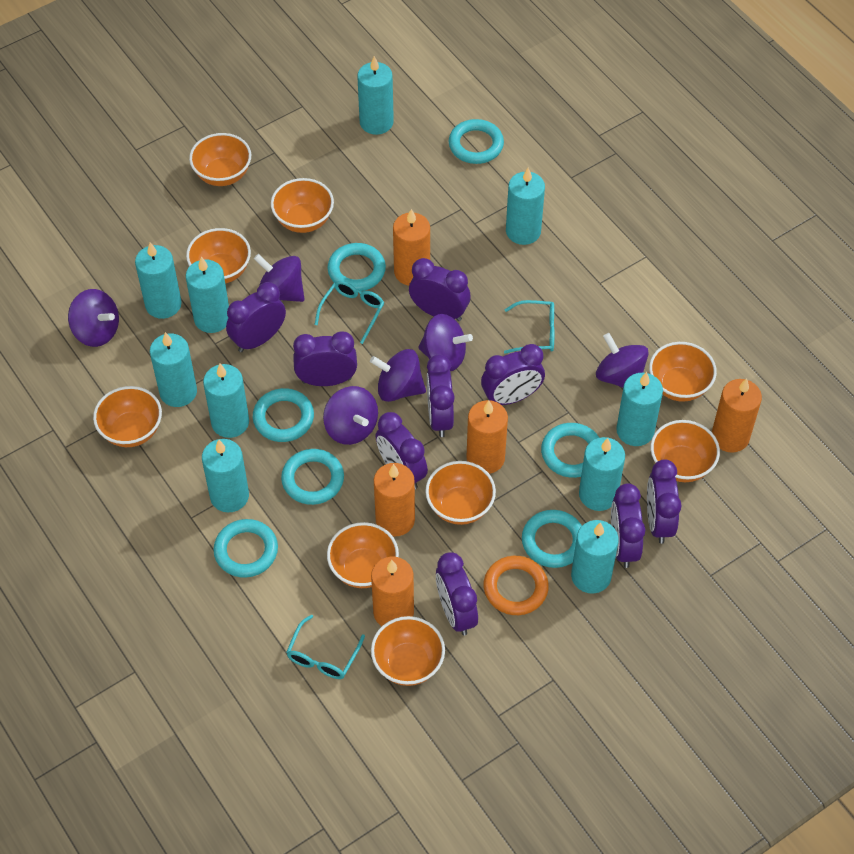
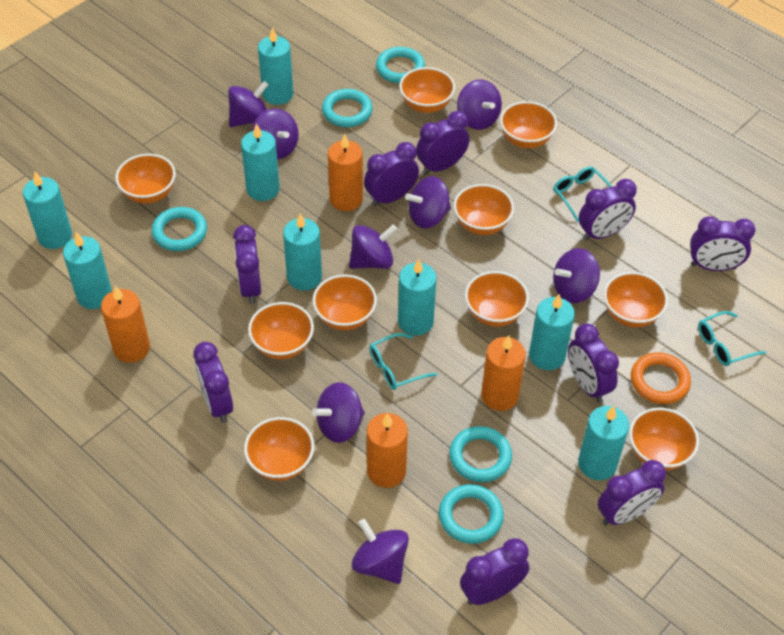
orange bowl: [93,386,162,447] [186,228,251,284] [189,133,251,186] [271,178,334,233] [327,522,399,588] [371,616,445,686] [425,461,496,525] [649,342,717,402] [651,420,720,482] = 9 -> [115,154,176,204] [244,417,314,481] [248,302,314,359] [312,274,377,330] [399,67,455,113] [453,184,514,235] [465,271,529,327] [500,101,557,149] [604,272,668,327] [629,408,699,470] = 10
orange candle: [371,557,414,626] [374,463,415,536] [393,209,430,286] [466,400,508,474] [712,378,762,453] = 5 -> [101,286,150,363] [328,134,363,211] [367,413,408,488] [481,335,526,411] = 4
purple spinning top: [68,289,119,347] [254,254,304,302] [323,386,378,445] [370,349,426,402] [418,314,473,371] [596,333,649,388] = 6 -> [228,81,269,127] [252,108,299,160] [312,382,365,443] [349,224,397,269] [352,519,409,584] [405,176,451,228] [457,80,502,130] [553,248,600,303] = 8
turquoise candle: [135,242,182,319] [150,332,197,407] [186,257,229,333] [202,439,249,512] [203,364,249,438] [357,56,394,135] [506,168,545,245] [571,520,619,594] [579,437,625,511] [616,372,663,446] = 10 -> [23,172,72,249] [63,232,112,309] [241,123,280,201] [258,27,293,105] [283,213,322,290] [398,259,437,336] [529,294,575,370] [578,406,629,480] = 8
turquoise ring: [213,519,278,578] [253,388,314,442] [281,449,344,505] [327,243,386,291] [449,119,504,164] [522,510,582,568] [541,423,599,478] = 7 -> [152,207,207,251] [322,89,373,127] [376,47,425,83] [439,484,504,544] [449,426,512,482] = 5

